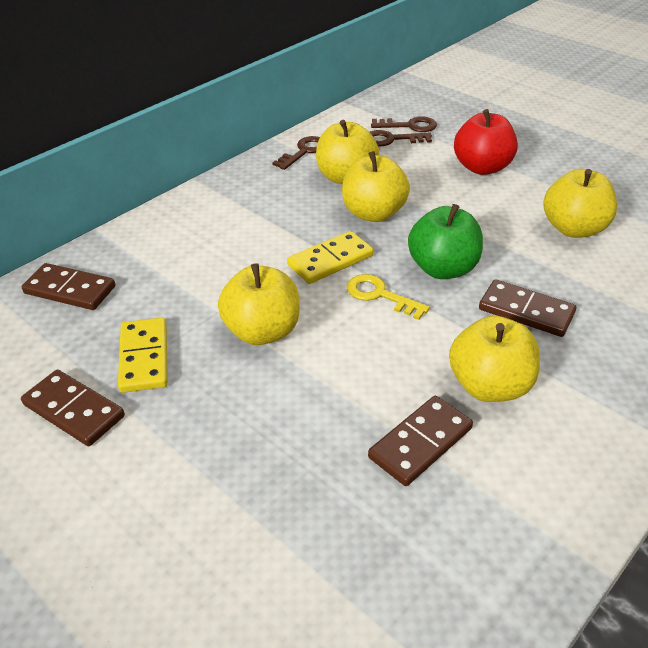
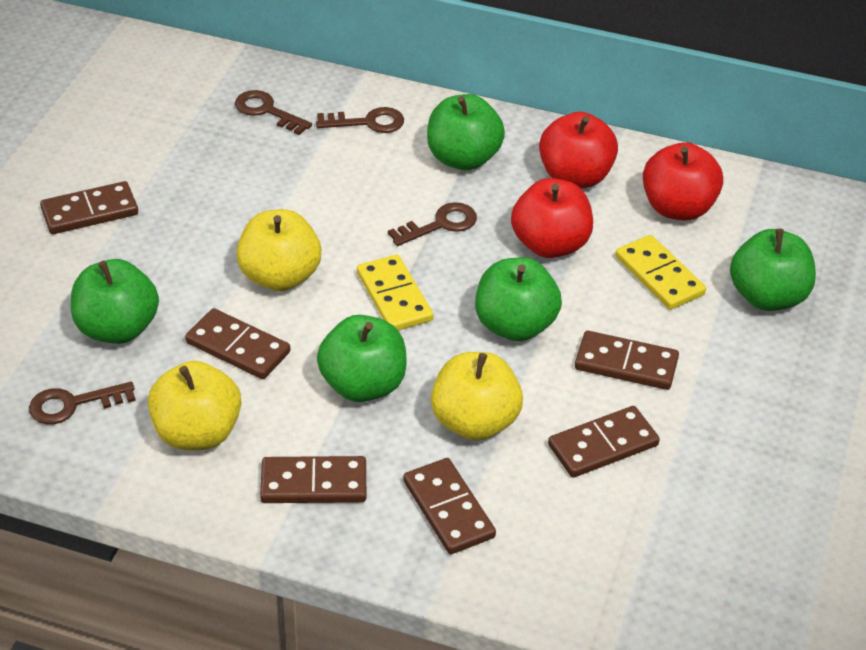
brown domino: [21,370,125,446] [22,263,115,310] [368,396,473,486] [479,279,576,337] = 4 -> [40,181,138,234] [185,308,290,379] [260,456,366,503] [403,458,496,554] [548,406,660,478] [575,331,679,390] = 6
brown key: [272,136,320,170] [370,130,432,146] [371,116,437,132] = 3 -> [29,382,136,424] [235,90,312,135] [316,107,404,133] [388,202,477,246] = 4
green apple: [408,204,483,279] = 1 -> [71,259,159,344] [317,315,406,402] [427,94,505,170] [475,257,562,341] [730,229,816,311] = 5
red apple: [454,109,518,175] = 1 -> [511,178,593,258] [539,112,618,188] [643,142,723,220] = 3
yellow apple: [218,263,300,345] [316,120,379,184] [342,151,410,222] [449,316,540,402] [543,169,617,238] = 5 -> [148,361,241,450] [236,209,321,291] [431,352,523,441] = 3
yellow key: [347,274,430,320] = 1 -> none = 0

